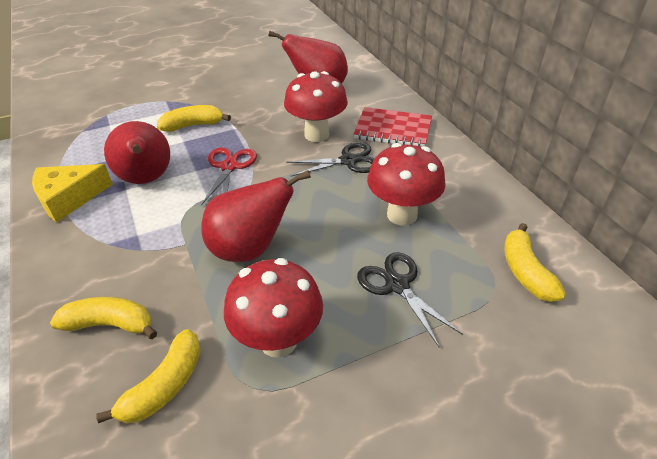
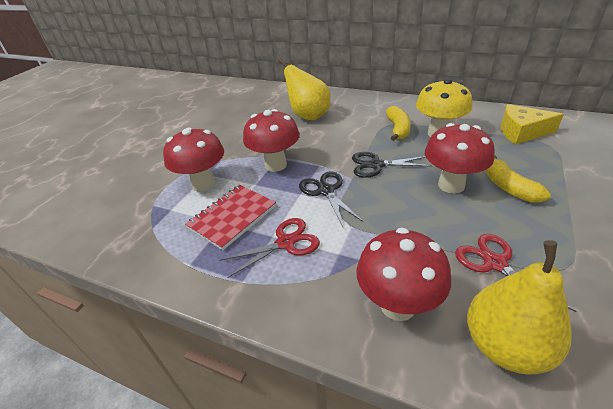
red mushroom: [224,258,323,358] [284,71,348,142] [367,143,446,226] = 3 -> [163,127,224,192] [243,109,300,172] [356,228,451,321] [425,123,495,193] = 4
red pear: [104,121,170,184] [201,170,311,262] [268,31,348,83] = 3 -> none = 0
red scissors: [201,148,257,205] = 1 -> [219,218,320,278] [455,234,576,312] = 2
yellow banana: [50,297,157,339] [96,329,201,424] [157,105,231,132] [504,223,566,302] = 4 -> [386,106,411,141] [486,155,551,203] = 2
yellow mushroom: none = 0 -> [416,79,472,137] = 1
yellow pear: none = 0 -> [278,58,331,120] [467,240,572,375] = 2

